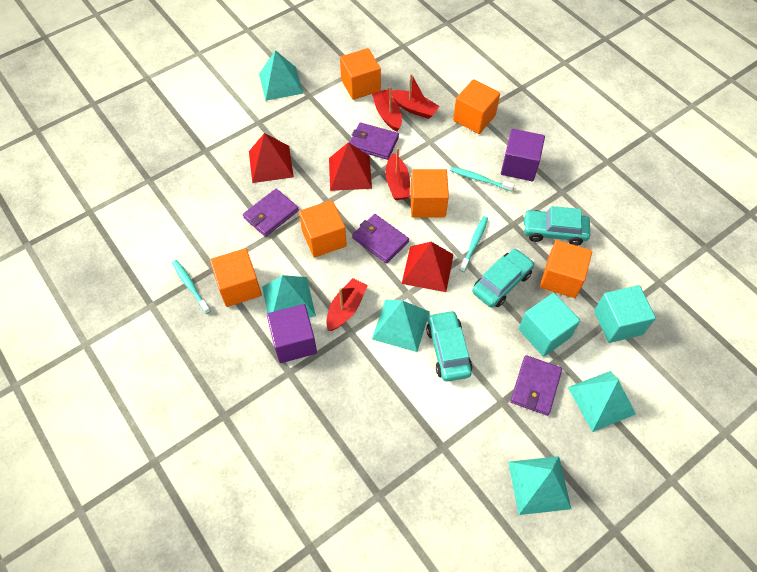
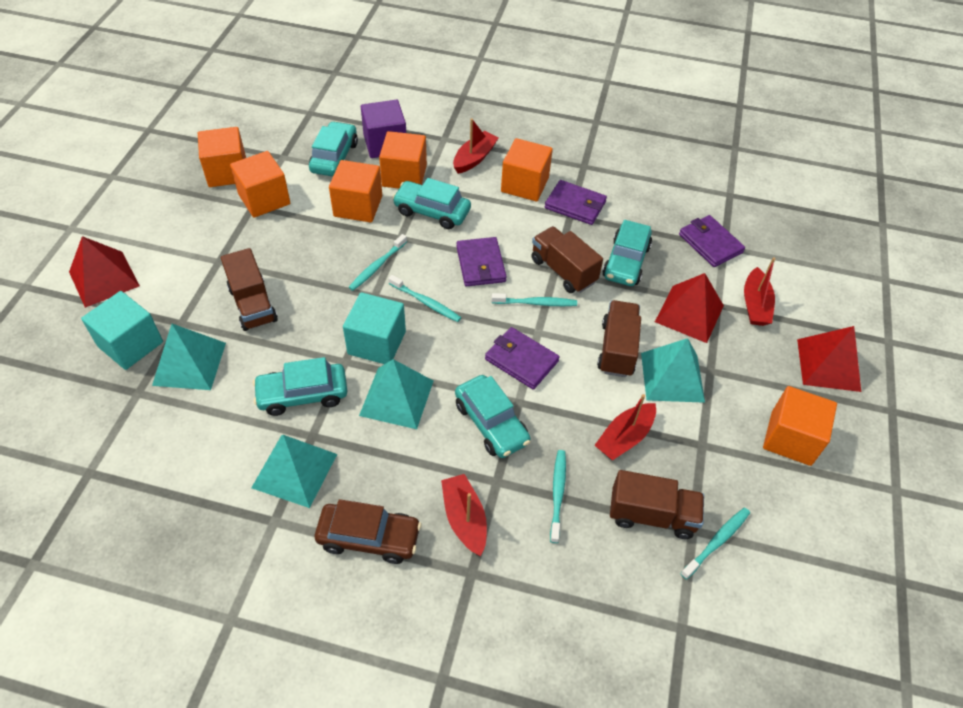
brown car: none = 0 -> [315,499,421,564] = 1
brown truck: none = 0 -> [221,248,278,331] [531,226,603,293] [597,300,641,377] [610,470,704,539] = 4
purple cube: [267,304,317,363] [501,129,545,181] = 2 -> [361,100,406,158] = 1
turquoise car: [426,310,473,382] [472,249,535,307] [523,206,590,246] = 3 -> [253,357,347,416] [309,121,358,177] [392,178,471,229] [455,375,530,458] [602,220,652,286] = 5
turquoise pyramid: [259,50,303,101] [262,275,316,318] [372,300,430,352] [508,456,571,515] [568,371,636,432] = 5 -> [152,324,226,390] [251,435,337,508] [359,359,434,429] [641,338,705,403] = 4
turquoise toothbrush: [172,260,211,314] [450,167,515,192] [460,216,488,272] = 3 -> [349,234,407,291] [388,275,461,322] [491,293,577,306] [550,450,566,543] [680,508,750,580] = 5

